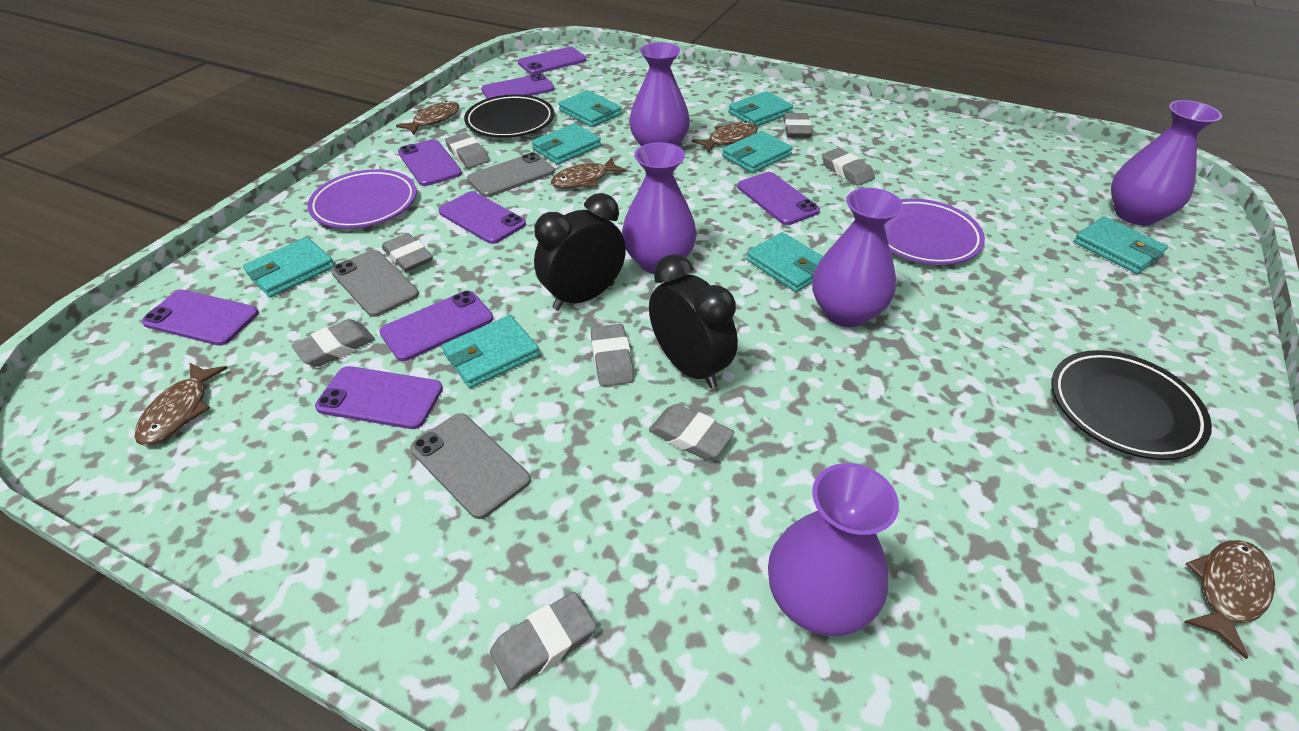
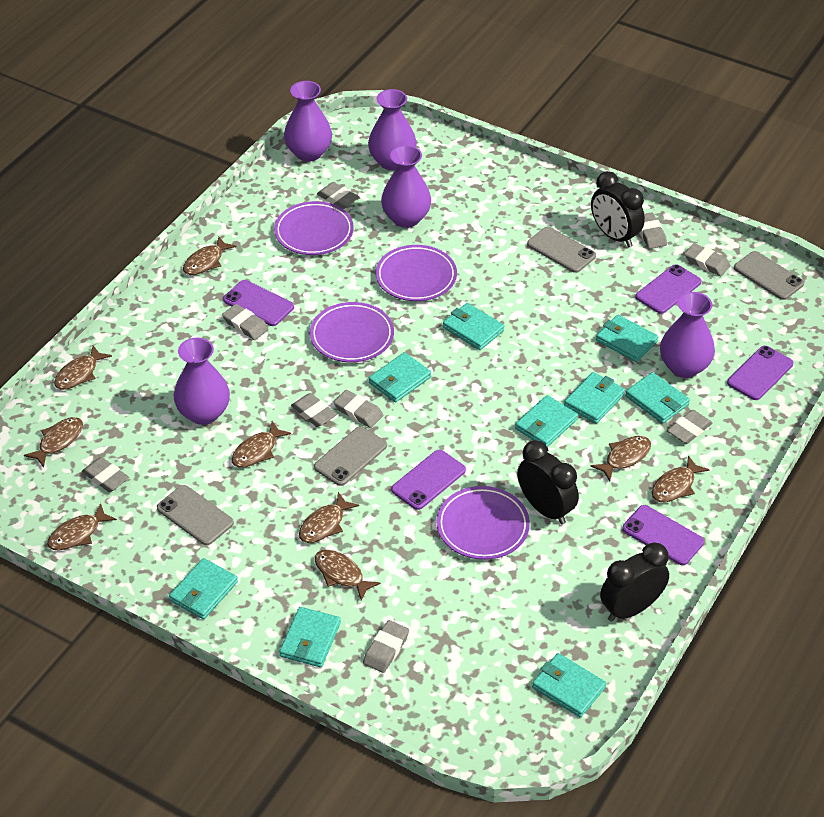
black clock: [534,193,626,310] [649,254,738,389] = 2 -> [517,440,579,525] [591,171,645,247] [600,542,669,622] = 3
black plate: [464,94,554,138] [1052,350,1212,460] = 2 -> none = 0
brown fish: [135,363,228,445] [396,101,459,135] [551,157,627,188] [692,121,758,153] [1185,540,1275,659] = 5 -> [24,417,83,468] [47,503,117,551] [54,346,112,390] [183,237,237,275] [232,421,291,468] [299,492,359,543] [315,550,380,601] [590,436,651,481] [652,455,710,502] = 9
grey eraser: [291,319,375,367] [382,233,433,272] [445,132,490,168] [490,592,596,690] [591,324,634,387] [649,404,734,460] [783,113,812,138] [822,148,875,186] = 8 -> [82,457,129,492] [222,304,269,340] [291,393,337,427] [317,182,359,209] [334,390,383,428] [363,620,409,673] [640,212,667,249] [667,410,712,444] [684,243,730,276] = 9
grey phone: [331,250,419,317] [410,413,531,519] [467,152,555,197] = 3 -> [157,485,234,545] [314,426,387,486] [527,227,596,273] [734,251,804,300] = 4
purple phone: [142,290,259,346] [315,366,443,429] [379,291,493,361] [398,139,462,186] [439,191,526,244] [481,73,554,99] [518,47,586,74] [737,172,820,225] = 8 -> [223,280,294,326] [391,450,466,510] [623,505,704,565] [635,264,702,314] [727,346,793,400] = 5
purple plate: [308,169,417,228] [884,199,985,265] = 2 -> [274,201,354,255] [310,302,394,362] [376,245,457,301] [437,486,530,560] = 4
turquoise wallet: [243,237,335,297] [442,315,540,388] [532,123,601,164] [559,90,622,127] [722,131,793,173] [728,91,793,126] [746,232,823,292] [1074,216,1168,274] = 8 -> [169,558,238,619] [279,607,341,667] [369,352,431,402] [443,303,504,350] [515,395,578,447] [532,653,606,718] [564,372,625,424] [596,315,658,362] [625,372,690,424] = 9

